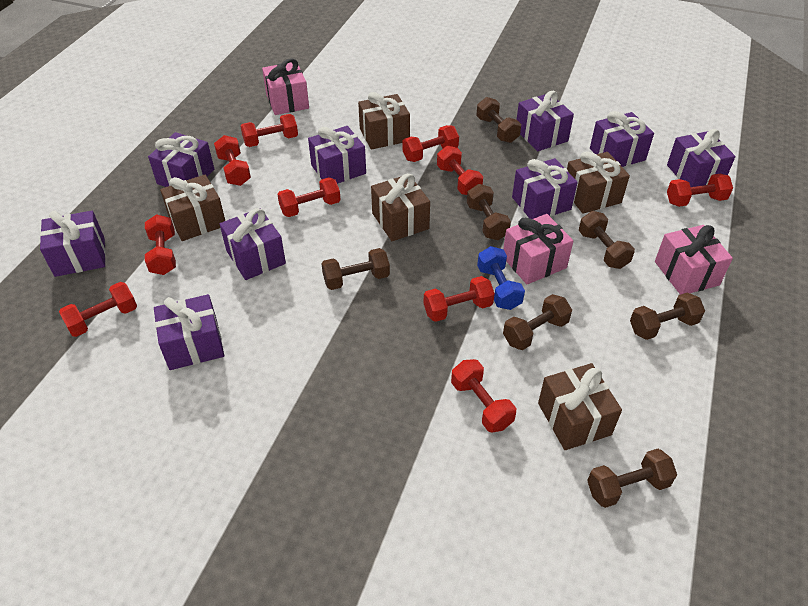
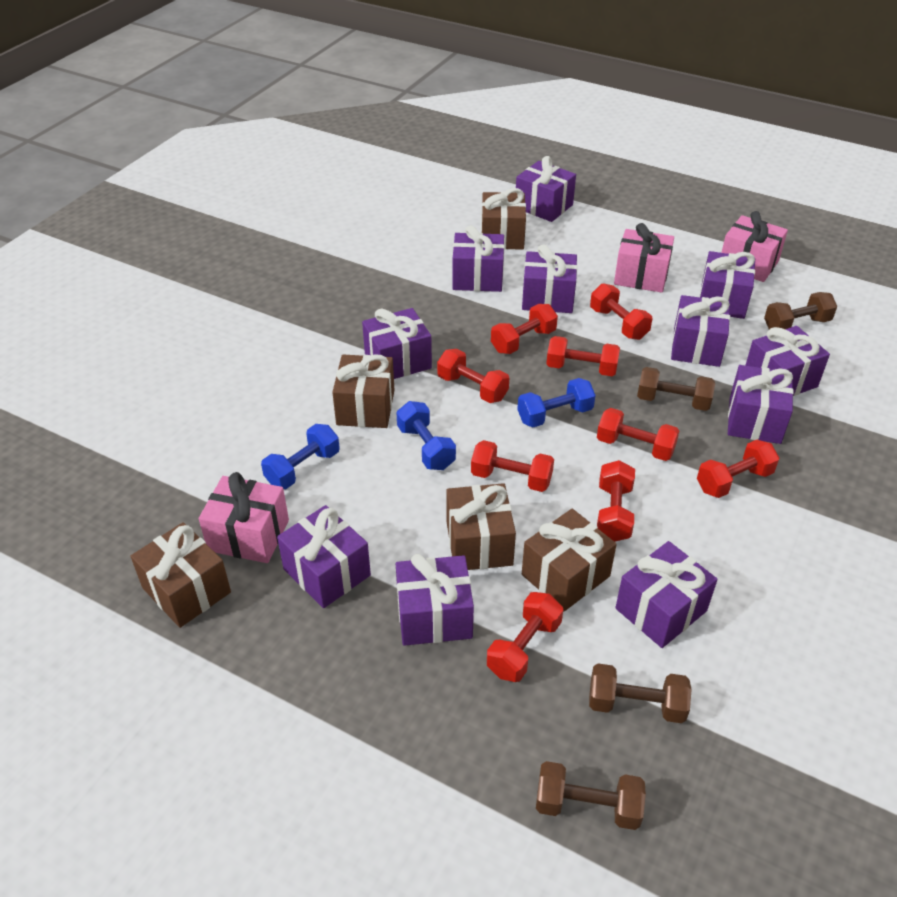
blue dumbbell: [477,246,525,310] = 1 -> [261,424,340,489] [397,401,456,470] [517,378,596,427] = 3
brown dumbbell: [321,248,390,290] [467,184,511,240] [476,97,521,143] [503,294,572,350] [579,211,635,269] [587,449,677,508] [630,292,705,340] = 7 -> [536,761,646,830] [589,663,692,723] [637,367,715,411] [764,292,837,329] = 4
purple gift: [40,210,106,277] [148,132,214,187] [154,294,224,370] [220,208,286,280] [308,126,366,184] [512,158,578,219] [516,91,574,151] [590,111,654,167] [667,129,736,187] = 9 -> [277,505,371,608] [362,308,432,379] [396,554,474,646] [452,225,504,292] [516,156,576,222] [522,245,577,313] [615,541,718,648] [671,295,730,367] [699,251,755,319] [728,365,794,444] [745,326,830,396] = 11
red dumbbell: [59,282,137,337] [145,215,176,275] [214,135,251,186] [240,114,298,147] [277,177,341,217] [402,125,459,162] [423,276,495,322] [437,146,483,195] [451,359,516,433] [667,174,733,207] = 10 -> [437,349,509,403] [471,440,554,492] [487,592,563,682] [491,304,558,354] [546,336,620,376] [590,283,652,340] [597,408,679,461] [597,460,635,542] [697,439,779,498] = 9

